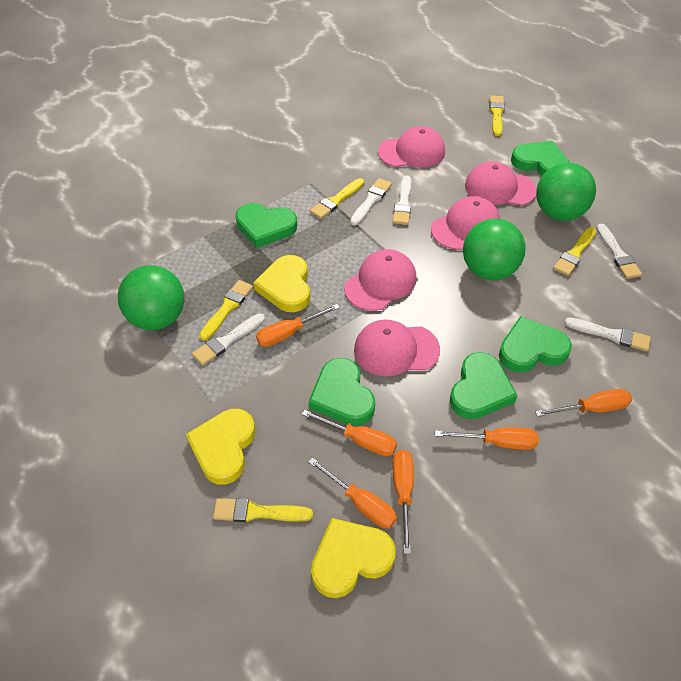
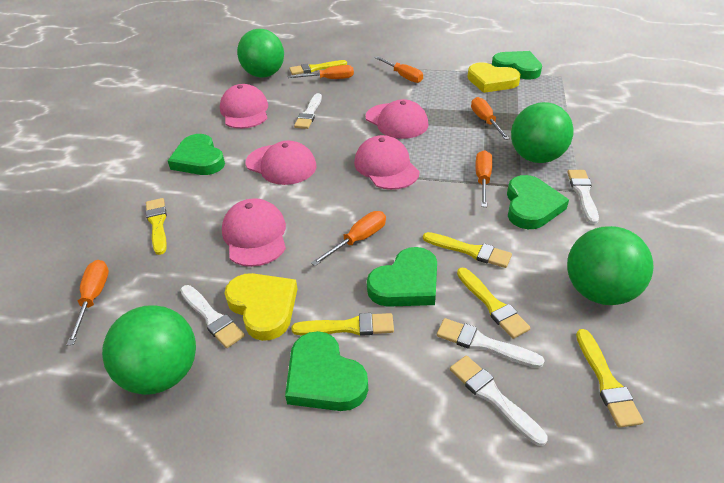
green ball: [118,265,185,330] [463,218,526,280] [536,163,596,221] = 3 -> [102,305,196,395] [237,29,284,78] [511,102,574,163] [567,226,654,305] = 4
yellow brush: [199,280,253,341] [213,498,313,522] [310,178,364,219] [489,95,505,136] [553,227,596,276] = 5 -> [146,198,167,255] [289,60,347,75] [291,313,394,336] [423,232,512,268] [457,267,530,339] [576,329,644,428] = 6
yellow heart: [186,409,255,485] [253,255,310,312] [311,518,396,598] = 3 -> [224,273,297,341] [467,62,521,93] = 2

